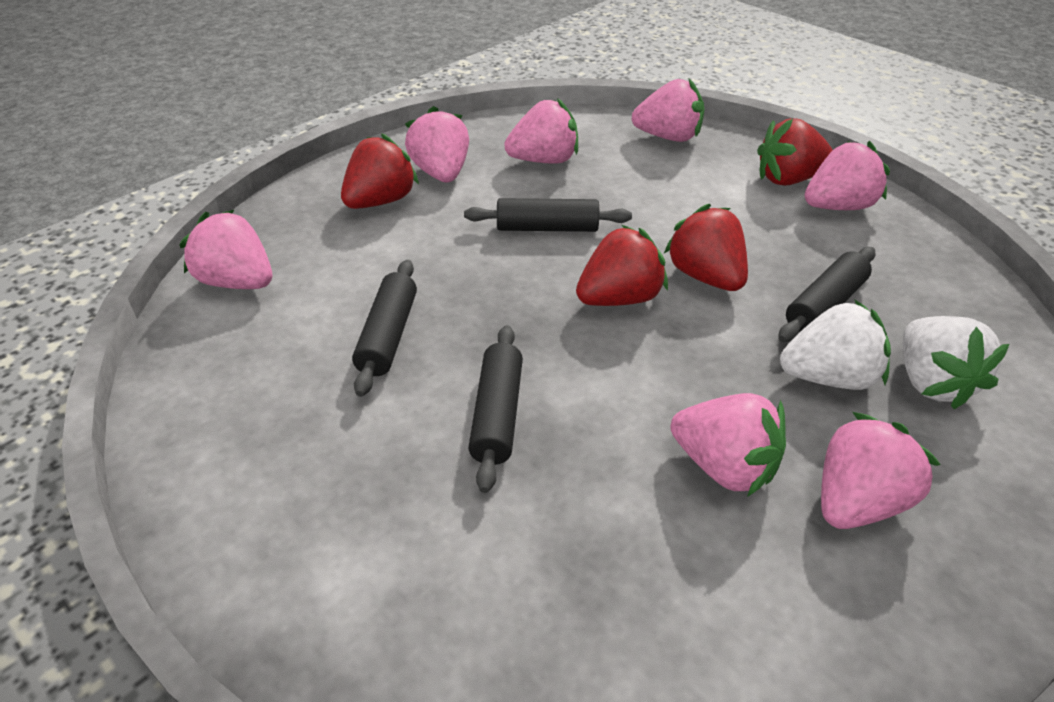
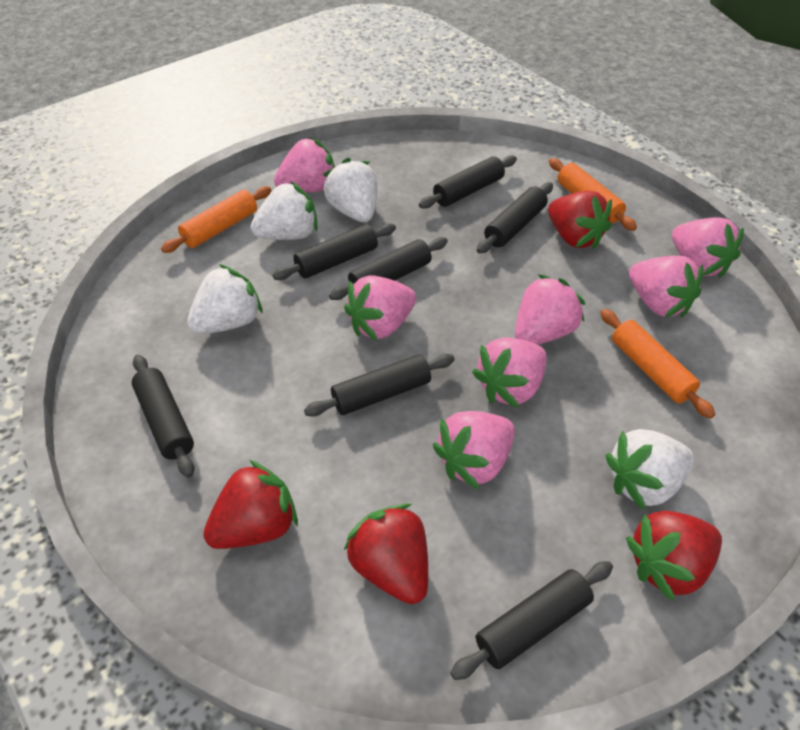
black rolling pin: [352,260,417,397] [464,198,632,232] [468,325,523,493] [778,247,875,342] = 4 -> [132,355,195,478] [272,223,396,280] [304,354,455,417] [329,237,448,300] [419,155,517,209] [450,561,613,680] [477,182,553,254] = 7
orange rolling pin: none = 0 -> [161,186,271,253] [549,158,637,231] [600,309,715,419] = 3
white strawberry: [780,299,891,390] [903,316,1009,409] = 2 -> [187,264,263,334] [251,181,318,240] [323,158,377,222] [605,429,694,511] = 4

